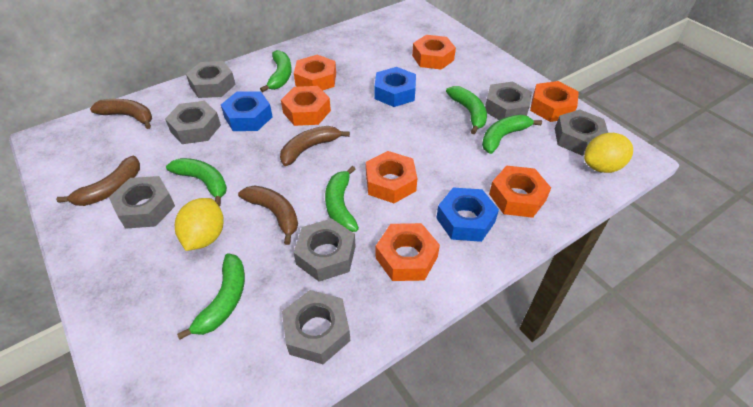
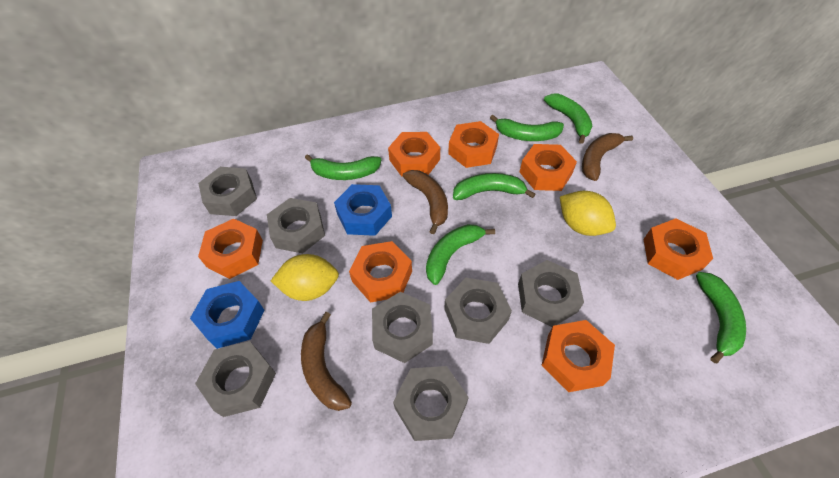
blue nut: [221,91,273,131] [375,67,416,107] [436,188,499,242] = 3 -> [190,281,265,349] [334,184,392,236] = 2
brown banana: [56,156,140,206] [90,99,152,129] [238,185,298,245] [280,126,350,166] = 4 -> [301,312,352,411] [403,170,448,234] [582,133,633,181] = 3

